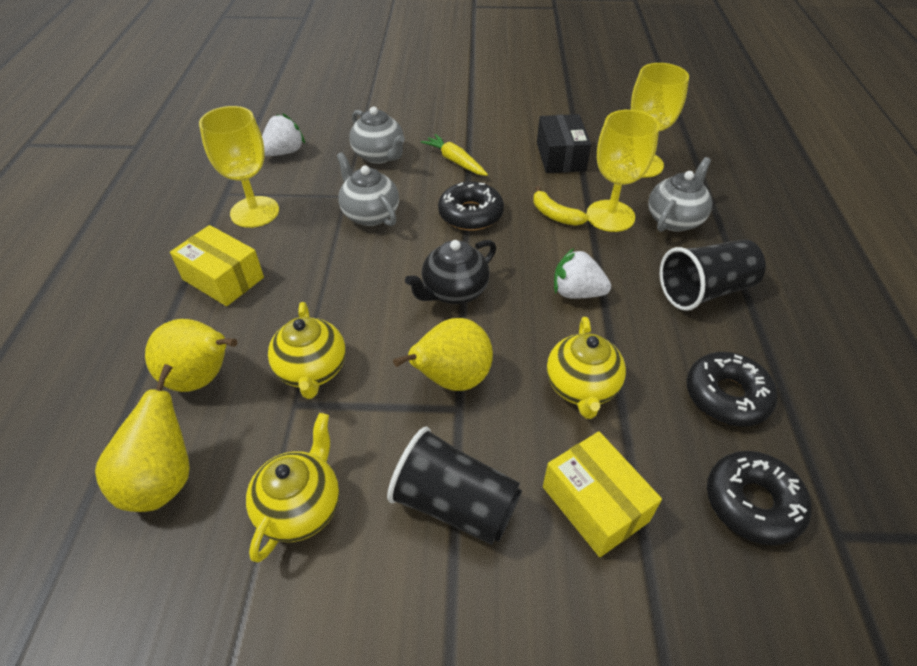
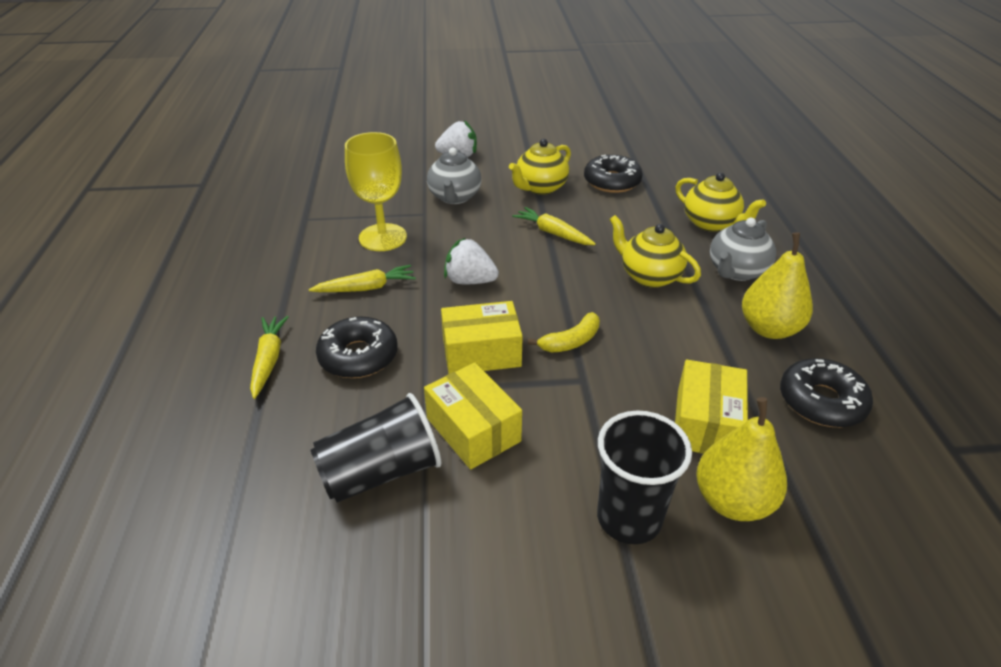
black box: [537,114,591,173] = 1 -> none = 0
black teapot: [405,240,496,304] = 1 -> none = 0
grey teapot: [337,152,399,226] [350,107,405,164] [648,157,712,232] = 3 -> [427,147,481,204] [710,218,776,281] = 2
yellow box: [170,225,264,306] [543,432,662,557] = 2 -> [424,363,522,469] [441,301,523,374] [675,359,748,454] = 3
yellow carrot: [421,134,488,176] = 1 -> [250,316,289,399] [309,265,416,292] [512,207,596,245] = 3
yellow goblet: [199,106,279,228] [586,110,659,232] [631,63,689,178] = 3 -> [345,132,407,251] = 1
yellow pear: [95,364,190,512] [145,319,237,392] [393,318,493,391] = 3 -> [696,397,787,521] [742,232,813,339] = 2

